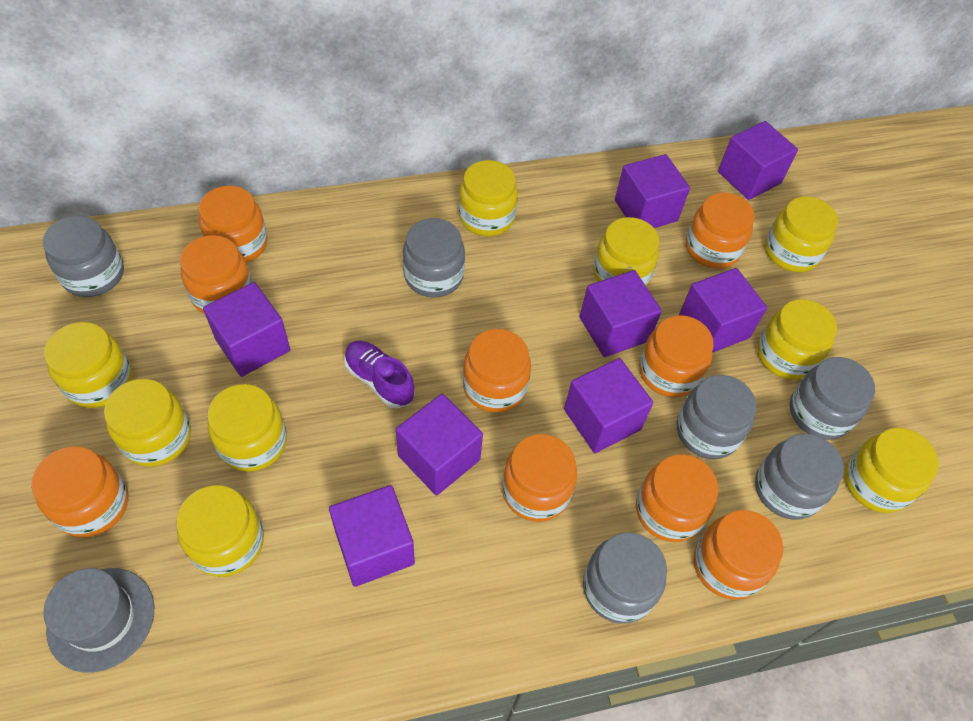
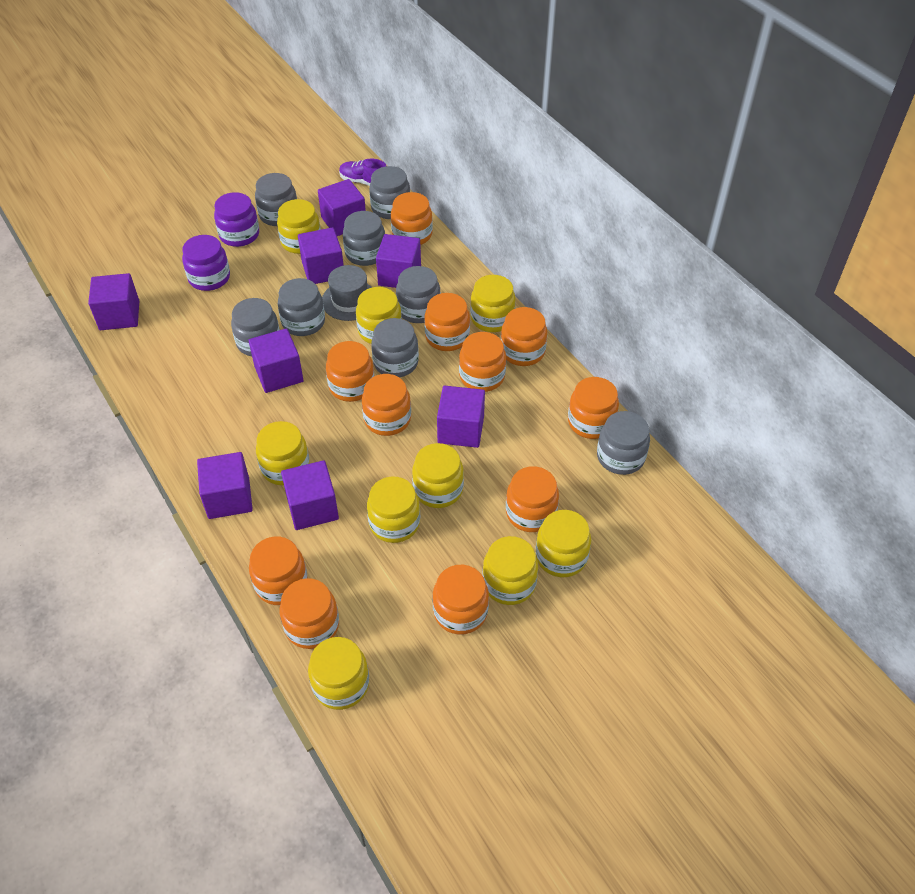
grey jar: [43,216,124,297] [403,218,465,298] [583,533,667,624] [676,375,756,459] [755,434,844,520] [790,357,875,440] = 6 -> [231,298,280,356] [255,173,297,226] [278,278,325,336] [343,211,385,266] [369,166,410,219] [371,318,419,377] [396,266,441,323] [597,411,650,475] = 8
orange jar: [31,446,128,537] [180,235,252,314] [199,186,268,263] [463,329,531,413] [502,434,577,522] [636,454,718,542] [639,315,714,397] [686,192,755,269] [694,510,783,600] = 9 -> [249,537,308,605] [280,578,339,649] [326,341,374,402] [362,374,411,436] [391,192,433,245] [424,293,470,351] [433,565,489,635] [459,332,506,392] [501,307,547,366] [506,466,559,532] [568,377,619,439] = 11
purple jar: none = 0 -> [182,235,230,291] [214,192,259,247] = 2

